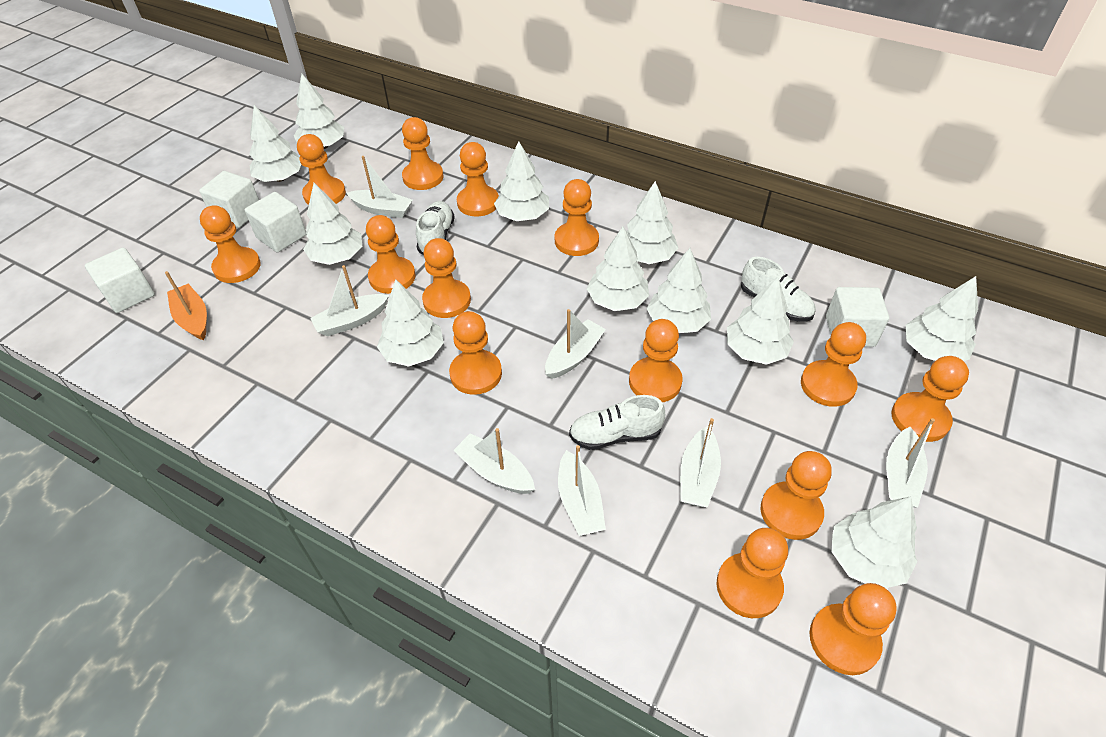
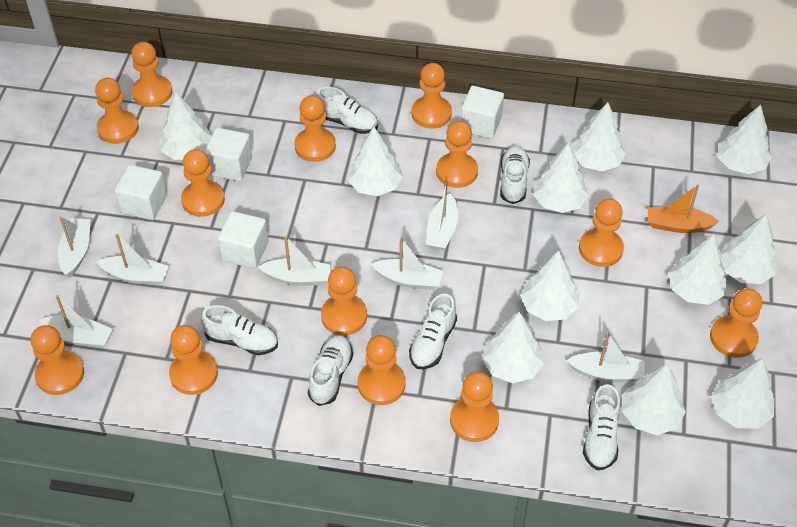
orange pawn: [200,205,261,283] [297,134,346,205] [366,215,416,294] [402,117,444,190] [422,238,471,318] [449,311,502,395] [457,142,499,216] [555,179,599,256] [629,319,683,402] [717,528,788,618] [761,451,832,540] [801,322,866,407] [810,583,897,675] [892,356,969,442] = 14 -> [30,325,84,395] [95,78,139,144] [131,42,172,107] [169,325,218,395] [181,149,225,217] [294,95,336,162] [321,266,367,336] [357,335,406,405] [412,63,452,129] [436,121,478,188] [450,371,499,442] [579,199,624,267] [710,288,762,358] = 13
white shoe: [416,201,455,255] [569,395,665,450] [741,257,816,321] = 3 -> [201,305,278,355] [308,335,353,406] [316,86,378,134] [409,294,457,369] [500,146,530,204] [583,384,621,470] = 6

